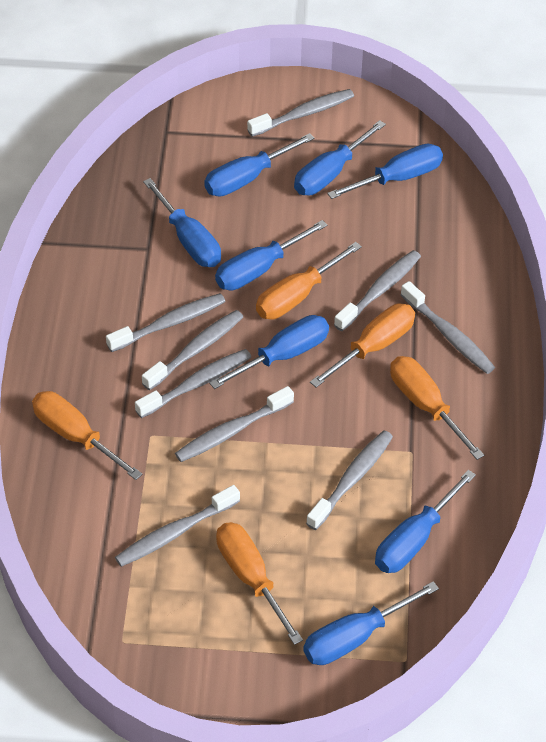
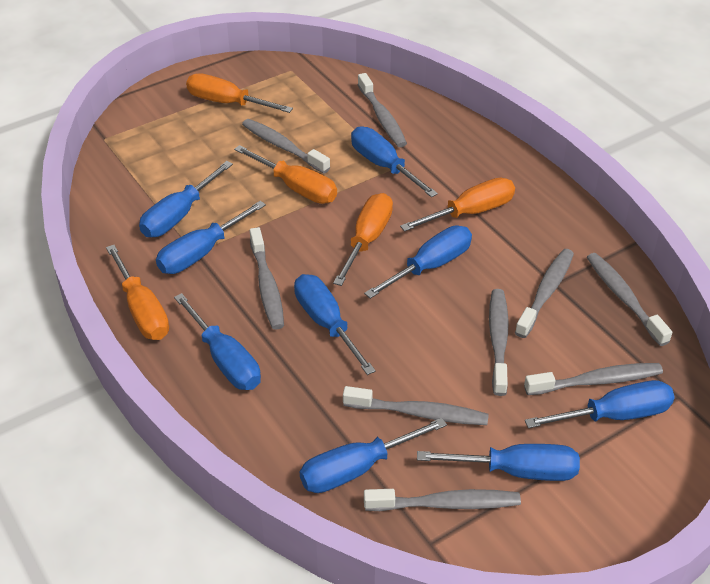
blue screwdriver: [143,178,221,267] [204,133,314,197] [209,315,329,389] [215,220,328,290] [294,120,386,195] [303,581,439,665] [327,144,443,199] [375,470,476,573] = 8 -> [139,161,233,237] [156,201,266,274] [174,293,261,390] [294,274,376,375] [300,418,447,493] [351,126,438,197] [364,226,472,299] [417,444,580,481] [525,380,675,428] = 9

